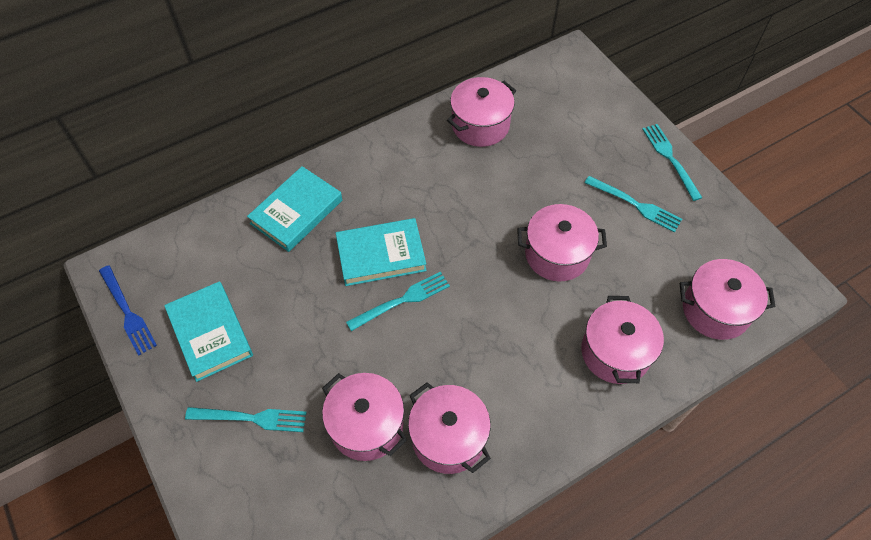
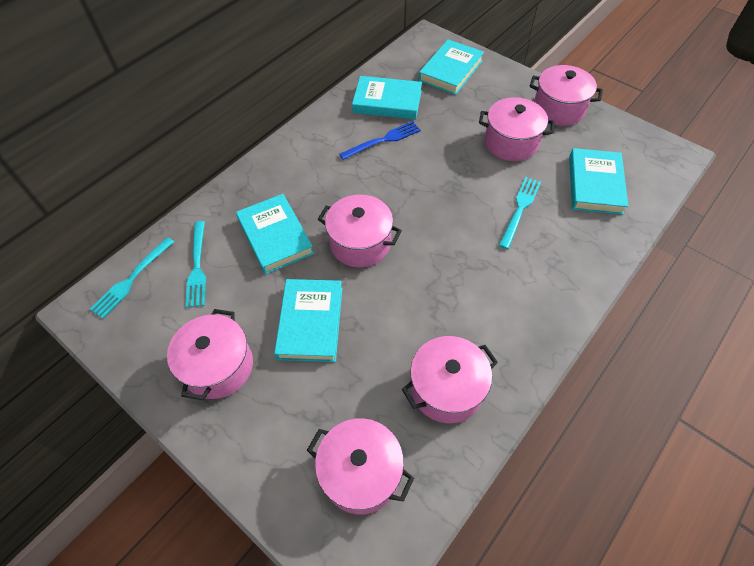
turquoise book: [164,281,253,382] [247,166,342,252] [336,218,427,286] = 3 -> [236,194,314,274] [274,279,342,362] [352,76,422,119] [419,39,484,95] [569,148,628,215] = 5
turquoise fork: [185,407,307,432] [346,272,450,331] [584,176,682,233] [642,124,702,201] = 4 -> [90,237,174,318] [185,221,206,308] [499,177,541,249] = 3

